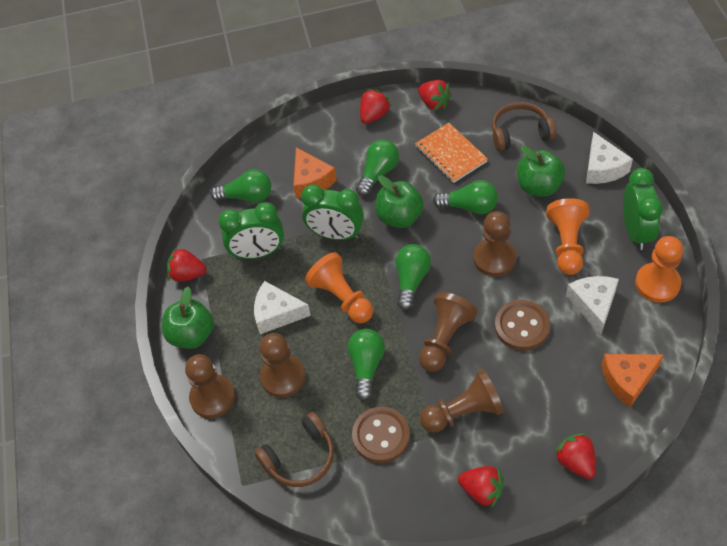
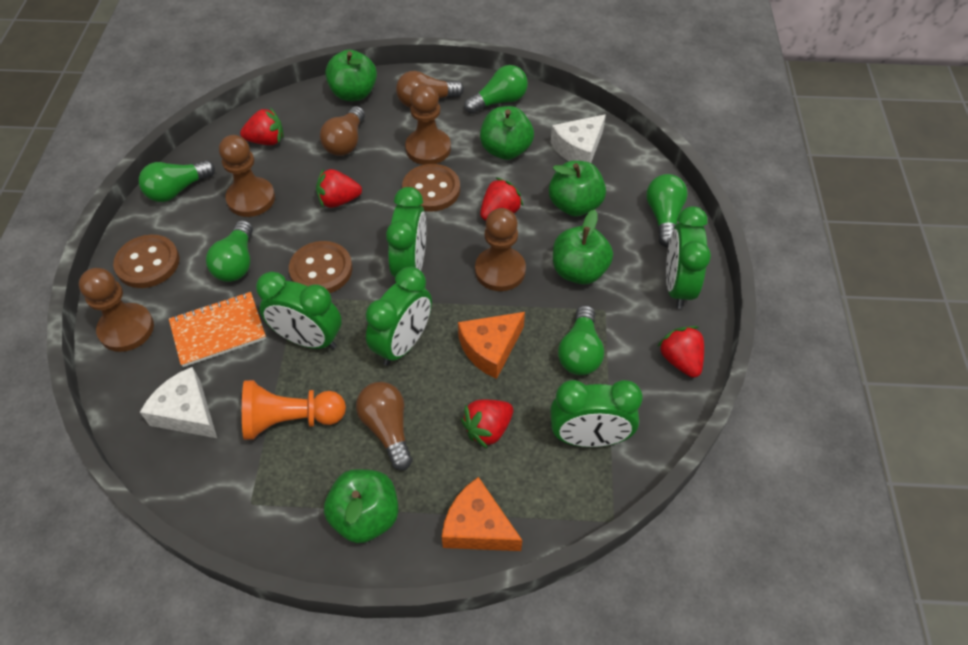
brown button: [352,407,410,463] [495,300,550,351] = 2 -> [113,234,180,288] [289,241,352,293] [402,164,460,212] = 3
brown headphones: [255,412,334,487] [492,102,556,151] = 2 -> none = 0
brown light bulb: none = 0 -> [320,106,365,156] [356,382,412,471] [396,71,464,108] = 3
brown pawn: [185,354,235,418] [260,333,305,398] [419,292,478,372] [420,369,504,433] [474,211,516,277] = 5 -> [79,268,154,352] [219,135,275,217] [405,84,451,165] [475,208,526,291] = 4
green apple: [162,287,214,349] [376,175,424,228] [517,146,565,197] = 3 -> [324,469,398,543] [325,50,377,101] [480,106,534,160] [549,161,606,217] [553,209,613,285] = 5
green clock: [218,202,284,259] [301,184,364,240] [623,168,663,250] = 3 -> [256,272,342,349] [366,267,432,366] [386,187,426,277] [550,380,643,447] [666,206,711,309] = 5
orange pawn: [305,252,373,323] [546,198,590,275] [635,236,683,303] = 3 -> [242,380,346,440] = 1
white cheese: [254,281,311,334] [566,276,619,335] [586,132,633,184] = 3 -> [140,367,217,438] [551,114,606,163] = 2

